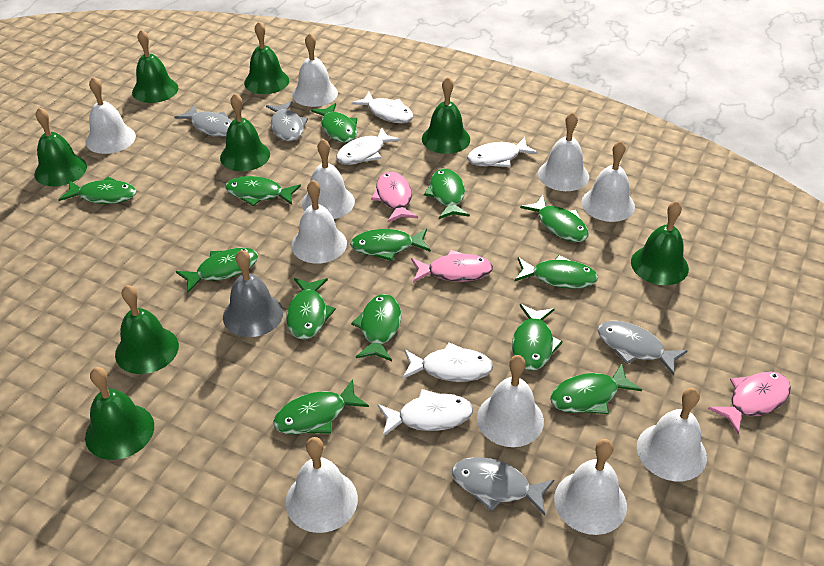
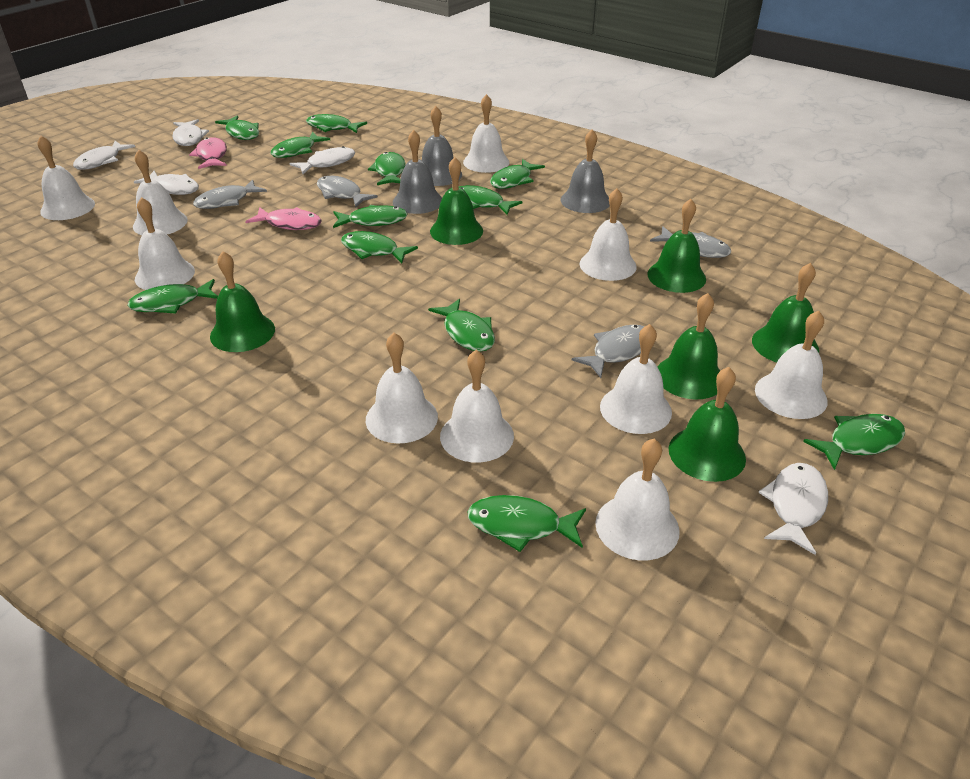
green bell: [34,107,87,186] [85,367,154,460] [115,285,179,374] [132,29,178,103] [220,93,270,171] [244,22,289,94] [422,77,470,154] [631,201,689,285] = 8 -> [210,251,275,352] [430,157,483,245] [647,199,706,293] [657,293,720,399] [669,367,746,482] [752,263,819,362] = 6
green fish: [58,177,136,204] [176,248,258,293] [225,176,301,206] [273,379,369,434] [286,278,336,340] [311,103,357,143] [350,229,431,261] [351,294,401,361] [424,169,470,219] [512,304,563,371] [515,255,598,289] [520,195,589,242] [550,363,642,414] = 13 -> [128,279,218,314] [215,115,259,140] [271,132,330,158] [306,114,367,133] [333,205,407,228] [341,231,418,263] [368,152,406,185] [428,299,495,352] [459,185,522,215] [467,495,586,552] [490,159,545,189] [803,414,905,470] = 12
grey bell: [223,250,283,337] = 1 -> [393,130,442,214] [422,106,462,186] [561,129,610,213] = 3
pink fish: [371,172,418,222] [411,250,493,283] [708,371,791,434] = 3 -> [189,137,227,169] [245,207,322,230] = 2

